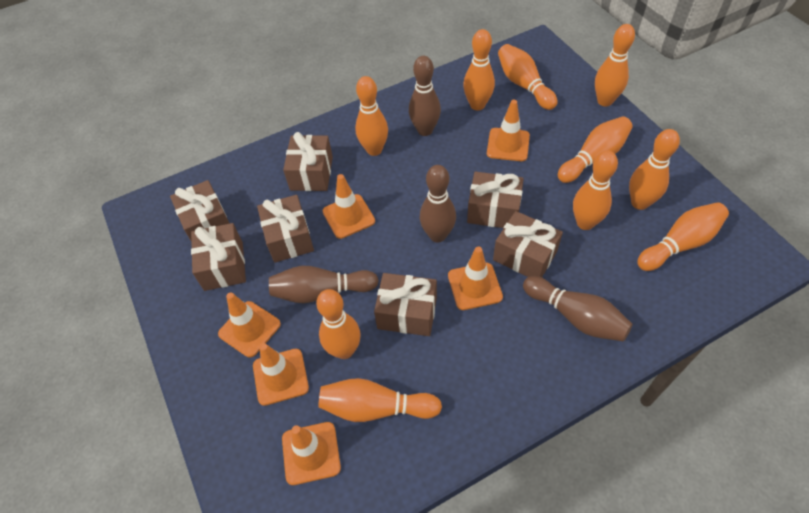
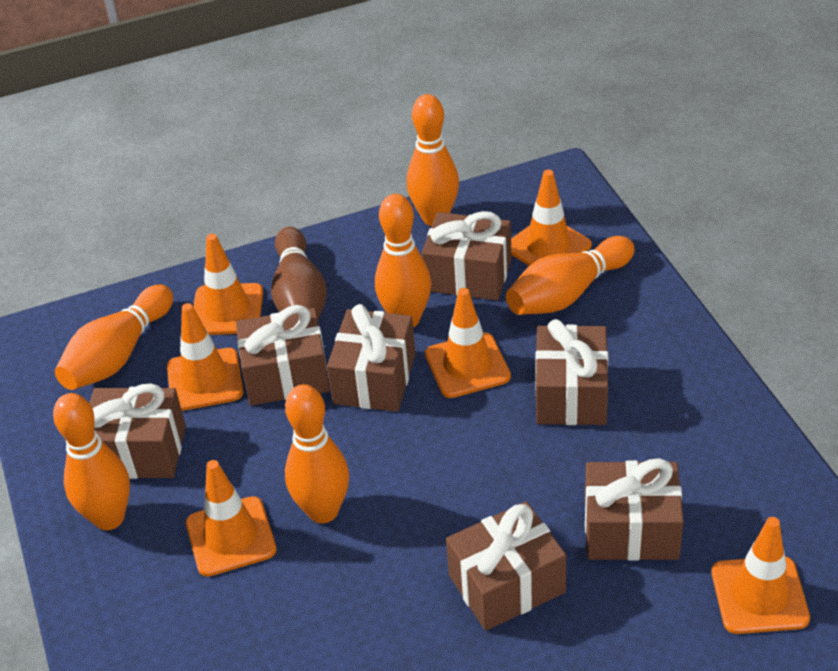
brown bowling pin: [269,266,379,303] [409,56,441,136] [420,165,456,242] [523,276,633,341] = 4 -> [271,227,327,319] = 1
orange bowling pin: [316,289,361,359] [319,378,442,422] [355,76,388,156] [463,29,495,111] [498,44,557,110] [558,116,632,183] [573,151,618,230] [595,24,635,106] [629,129,680,210] [637,202,729,271] = 10 -> [53,393,130,530] [55,285,173,390] [285,384,349,523] [375,194,431,327] [407,94,459,226] [506,236,635,315] = 6

